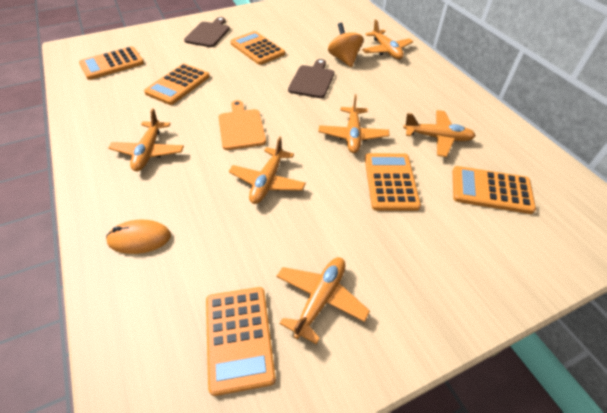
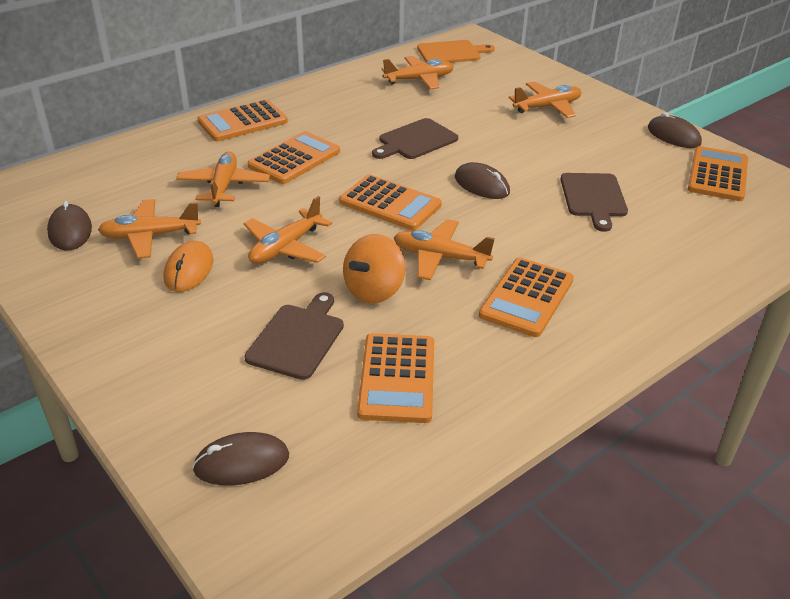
brown cutting board: [184,17,230,47] [288,59,334,98] = 2 -> [244,292,344,380] [372,118,458,159] [560,173,628,232] = 3
brown mouse: none = 0 -> [47,201,92,250] [192,432,289,486] [455,162,510,199] [648,113,702,148] = 4

